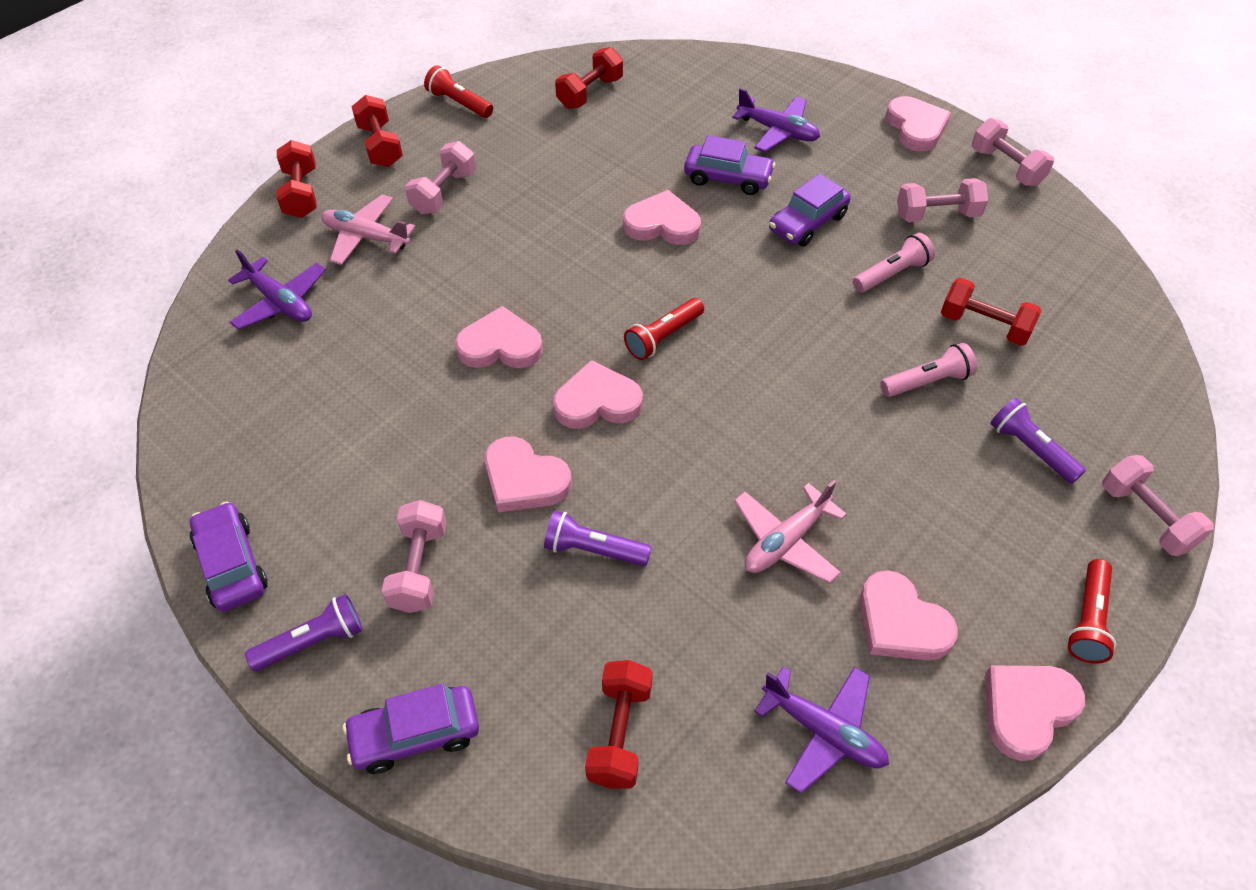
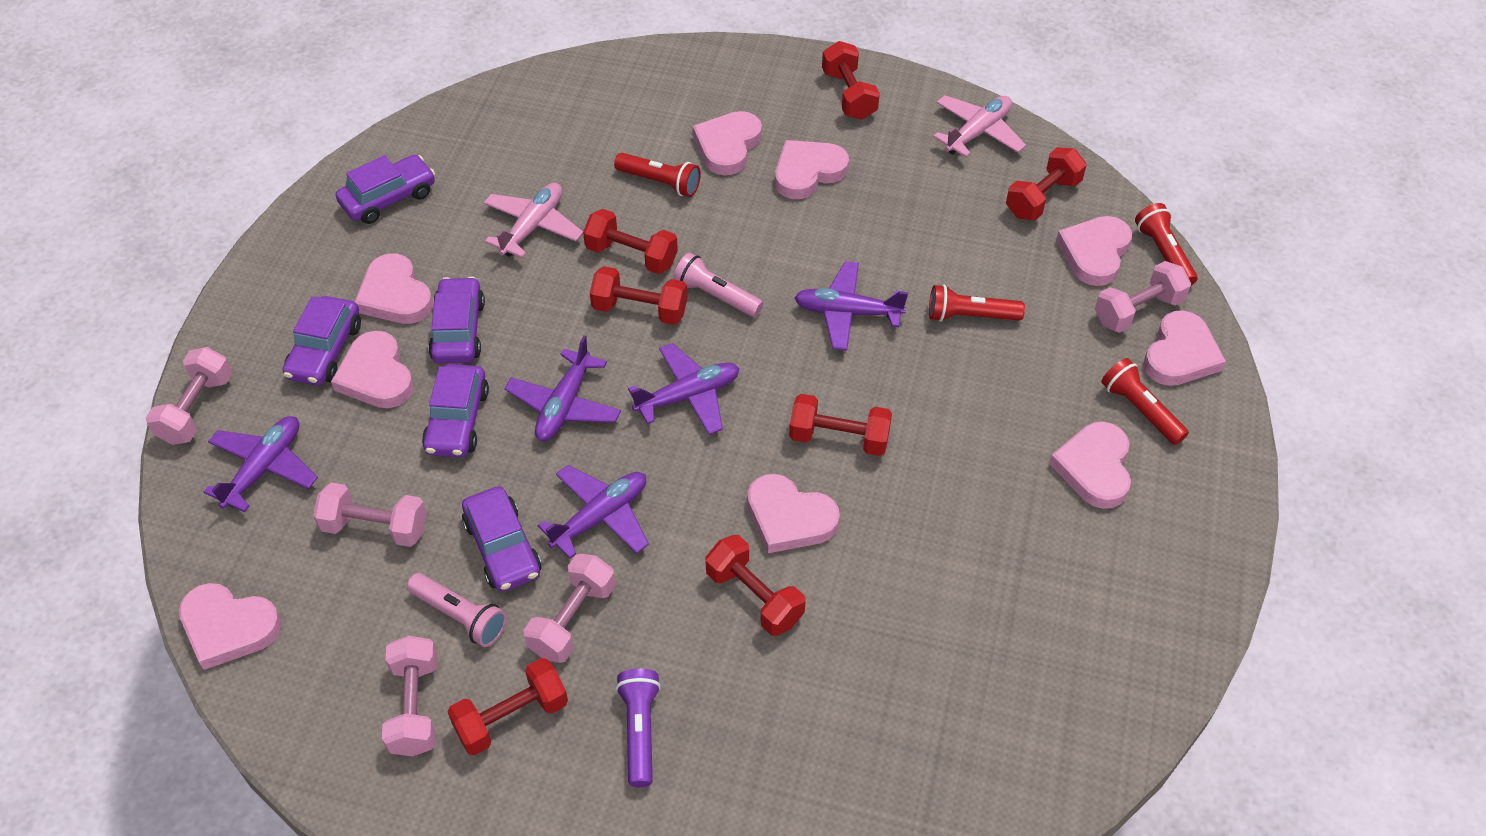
pink heart: [455,306,543,368] [485,436,572,512] [553,360,643,429] [623,190,701,245] [860,570,958,661] [886,96,951,152] [986,666,1085,761] = 7 -> [179,583,281,670] [331,331,414,408] [355,254,433,324] [693,111,762,175] [747,474,840,553] [775,140,849,199] [1049,422,1131,509] [1056,216,1132,286] [1143,311,1226,386] = 9
purple car: [190,501,268,612] [343,684,479,774] [684,135,775,195] [769,174,851,247] = 4 -> [283,296,361,385] [336,155,435,224] [422,364,489,457] [428,276,485,364] [462,486,541,592] = 5
purple flashlight: [245,594,363,671] [544,511,652,566] [990,398,1086,484] = 3 -> [616,669,661,787] = 1
purple plane: [228,249,326,330] [732,88,820,152] [754,667,889,793] = 3 -> [204,416,318,512] [504,335,621,441] [538,465,649,559] [628,343,739,435] [794,261,908,350] = 5
red dumbbell: [276,140,317,218] [351,95,403,167] [555,47,623,109] [585,660,653,789] [941,278,1041,346] = 5 -> [448,658,568,756] [583,209,678,274] [590,266,687,325] [705,535,805,636] [789,394,892,456] [822,41,880,120] [1006,147,1087,221] = 7
red flashlight: [424,65,493,118] [624,298,704,360] [1067,559,1116,664] = 3 -> [614,153,701,197] [929,285,1025,322] [1101,358,1189,445] [1135,203,1198,285] = 4

